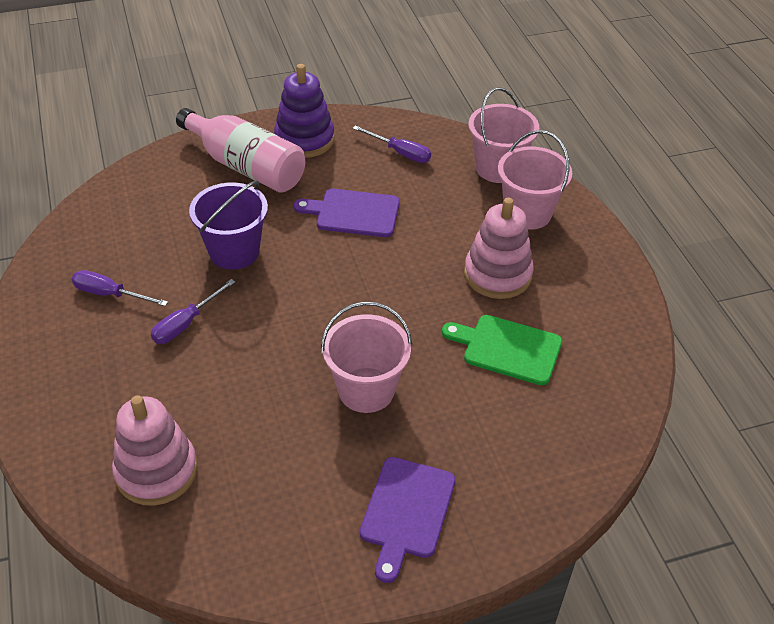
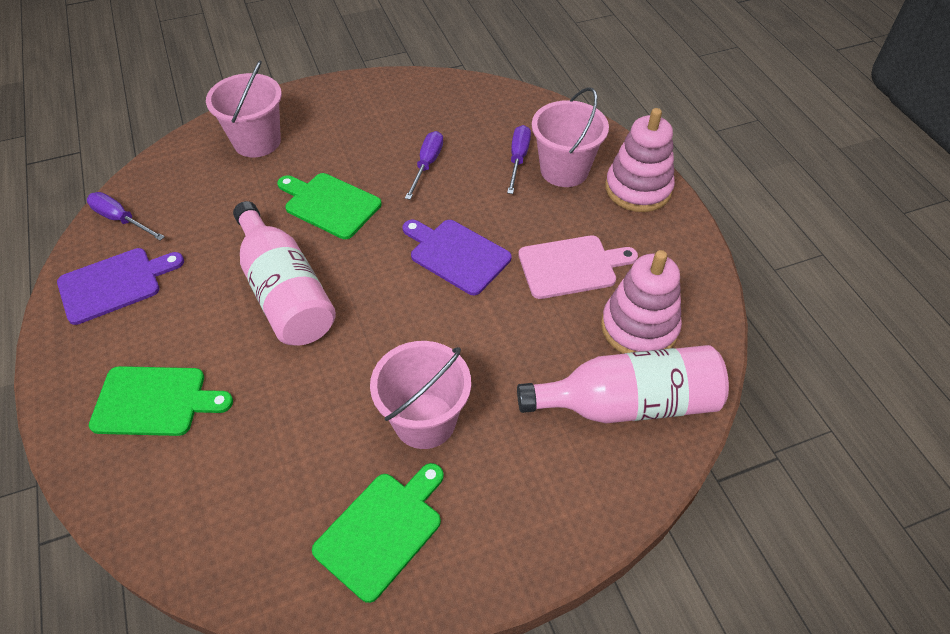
green cutting board: [442,315,562,385] = 1 -> [89,366,233,436] [277,173,382,239] [312,463,444,603] = 3
pink bottle: [176,108,305,193] = 1 -> [233,201,336,345] [517,345,729,423] = 2
pink cutting board: none = 0 -> [518,235,638,299] = 1
purple bucket: [189,180,268,270] = 1 -> none = 0
purple stacking toy: [274,64,335,158] = 1 -> none = 0

